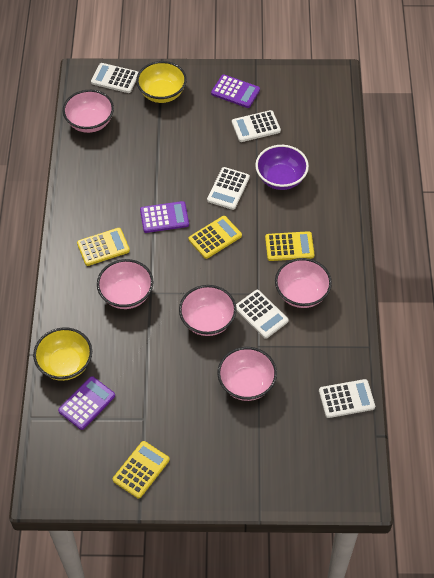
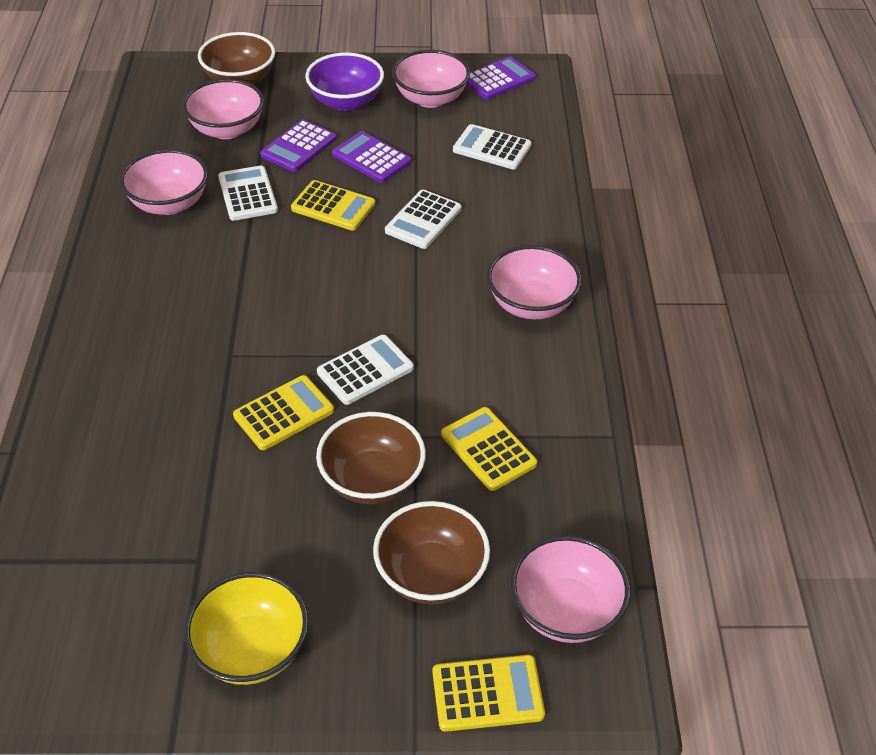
brown bowl: none = 0 -> [198,32,275,85] [316,412,426,504] [373,501,490,604] = 3
white calculator: [91,63,139,93] [207,167,250,210] [232,110,281,142] [236,290,289,339] [319,379,375,418] = 5 -> [218,166,278,221] [317,335,414,405] [385,190,461,249] [453,124,532,170] = 4
yellow bowl: [33,327,92,381] [136,61,187,103] = 2 -> [184,572,309,685] = 1

